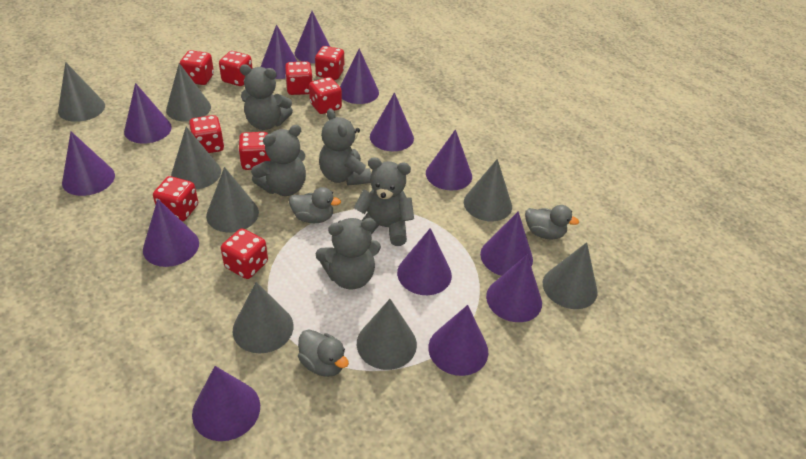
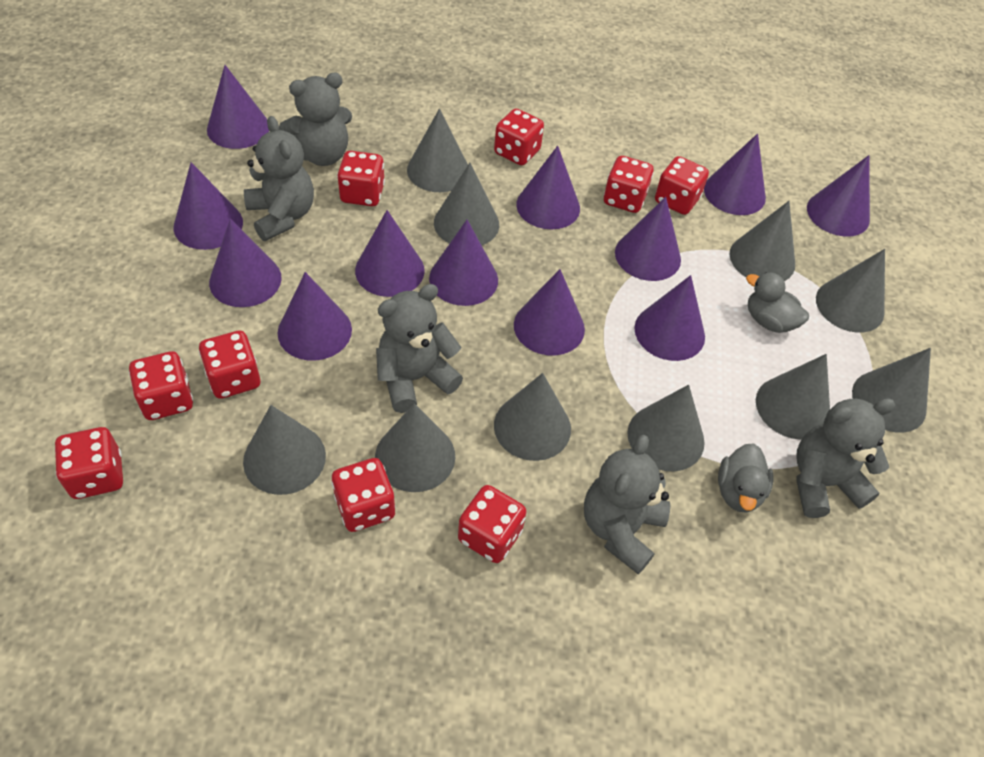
grey cone: [58,62,105,122] [166,63,211,122] [171,127,221,189] [206,167,259,232] [233,282,293,353] [357,299,417,370] [464,159,512,221] [543,242,598,309] = 8 -> [243,405,326,495] [375,403,455,492] [407,108,468,192] [434,163,499,245] [494,373,571,461] [627,385,705,471] [729,201,795,281] [756,354,830,440] [816,249,885,333] [852,348,931,433] = 10
grey duck: [289,187,341,223] [298,329,349,377] [525,205,579,239] = 3 -> [718,443,774,513] [746,272,809,333] = 2
purple cone: [62,132,115,196] [124,83,172,144] [143,199,199,267] [192,366,260,441] [261,24,298,79] [294,11,330,64] [340,49,379,104] [370,92,414,151] [397,228,452,295] [426,129,472,191] [428,305,488,376] [480,211,533,276] [486,255,542,322] = 13 -> [174,162,243,250] [207,65,269,149] [209,219,282,307] [278,272,352,361] [355,210,425,297] [429,220,498,306] [514,269,585,356] [516,146,580,229] [615,197,681,281] [635,275,705,361] [704,133,766,215] [807,155,870,237] = 12

